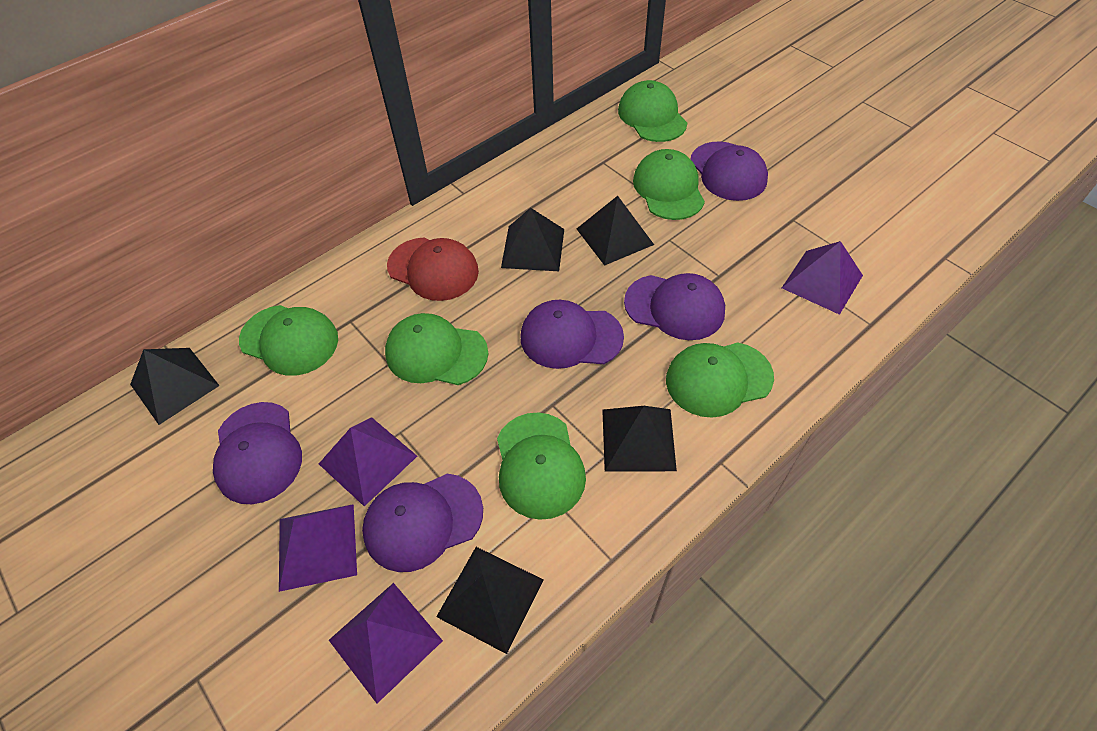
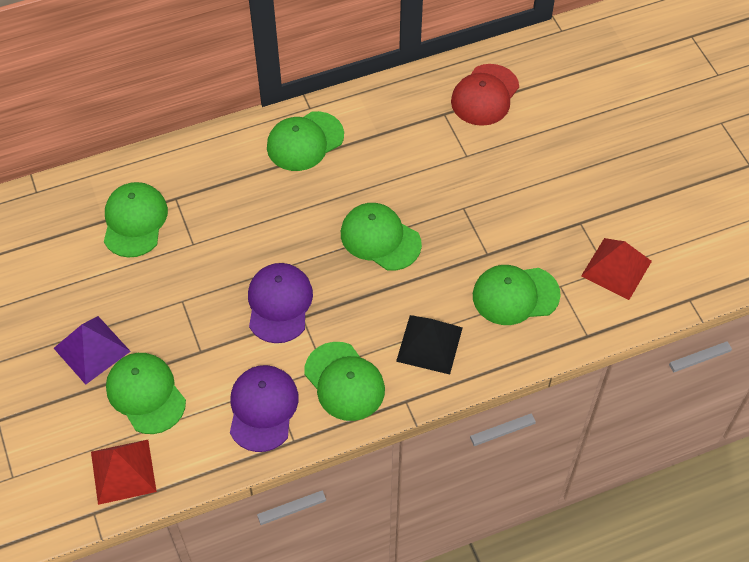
black pyramid: [130,348,220,425] [436,547,544,654] [501,208,564,271] [577,196,654,266] [602,406,677,471] = 5 -> [396,315,463,375] = 1
purple cap: [213,402,302,504] [362,474,483,572] [520,300,624,369] [624,273,725,340] [691,141,768,201] = 5 -> [230,365,299,452] [248,263,313,343] = 2
purple pyramid: [279,504,357,592] [319,417,417,506] [329,583,443,703] [782,241,863,315] = 4 -> [54,316,131,385] = 1
red pyramid: none = 0 -> [91,440,157,505] [581,238,652,300] = 2

